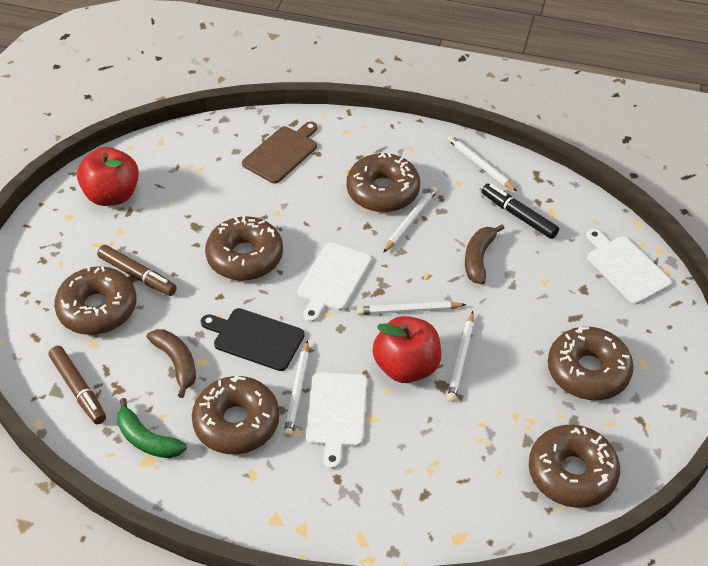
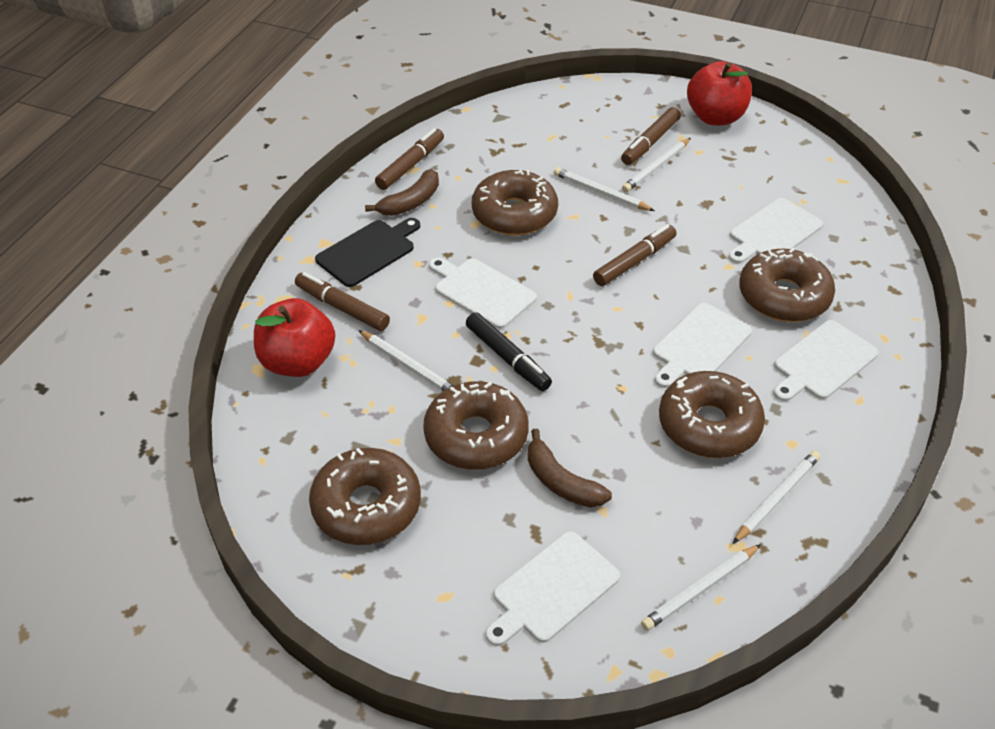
brown cutting board: [242,122,317,184] = 1 -> none = 0
brown donut: [54,266,136,335] [192,376,280,454] [205,216,283,281] [347,153,420,212] [529,424,620,508] [548,327,634,400] = 6 -> [309,448,421,545] [423,381,529,470] [472,169,558,235] [659,371,765,458] [739,247,835,322] = 5
brown marker: [49,346,106,424] [97,245,177,296] = 2 -> [295,272,390,331] [375,128,444,190] [593,224,676,286] [621,107,681,165] = 4
green banana: [117,398,187,458] = 1 -> none = 0
white cutting board: [297,242,371,322] [306,372,367,469] [586,229,672,304] = 3 -> [429,257,537,329] [486,531,620,646] [653,303,752,388] [728,198,823,264] [773,320,879,402] = 5

